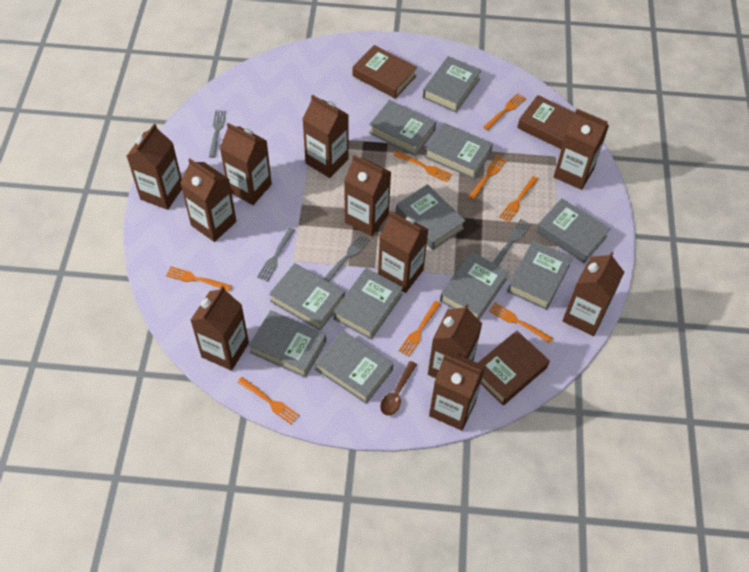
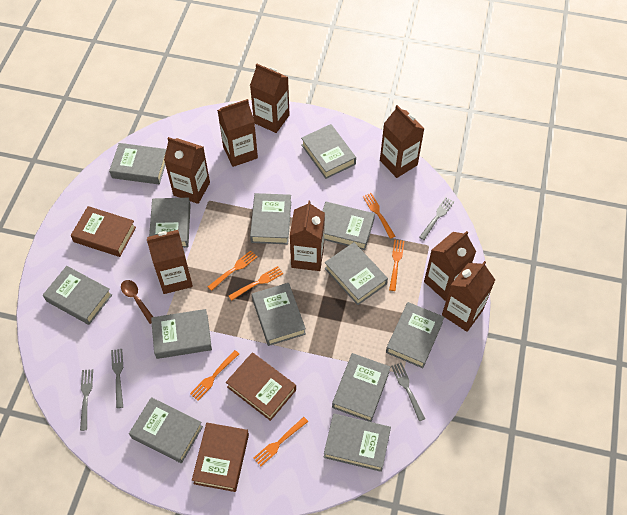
brown carton: [127,124,182,210] [180,159,236,242] [190,286,249,371] [220,123,272,205] [303,95,349,178] [344,155,391,236] [378,211,429,293] [428,304,482,378] [429,351,485,431] [554,109,609,190] [562,252,624,336] = 11 -> [147,230,193,294] [164,137,210,204] [217,99,258,167] [250,63,290,133] [290,201,325,271] [380,105,424,178] [424,231,476,301] [442,261,495,332] = 8
grey book: [249,310,326,378] [269,263,345,331] [315,330,393,404] [333,268,403,340] [369,100,436,156] [396,184,465,250] [423,56,482,113] [425,123,493,179] [440,251,509,319] [507,240,572,310] [536,198,610,263] = 11 -> [43,266,112,325] [109,143,166,184] [129,397,203,463] [149,198,191,248] [151,309,212,359] [250,193,291,245] [252,283,306,346] [301,124,356,179] [322,202,375,250] [324,242,388,305] [324,413,391,472] [332,353,390,422] [386,302,444,368] = 13
orange fork: [166,266,232,291] [237,377,299,425] [393,151,452,182] [399,301,441,357] [468,155,507,200] [483,93,526,130] [489,303,553,343] [499,176,538,222] = 8 -> [190,350,239,401] [208,250,257,291] [229,266,283,301] [253,417,308,467] [363,193,395,239] [389,240,404,291] = 6

